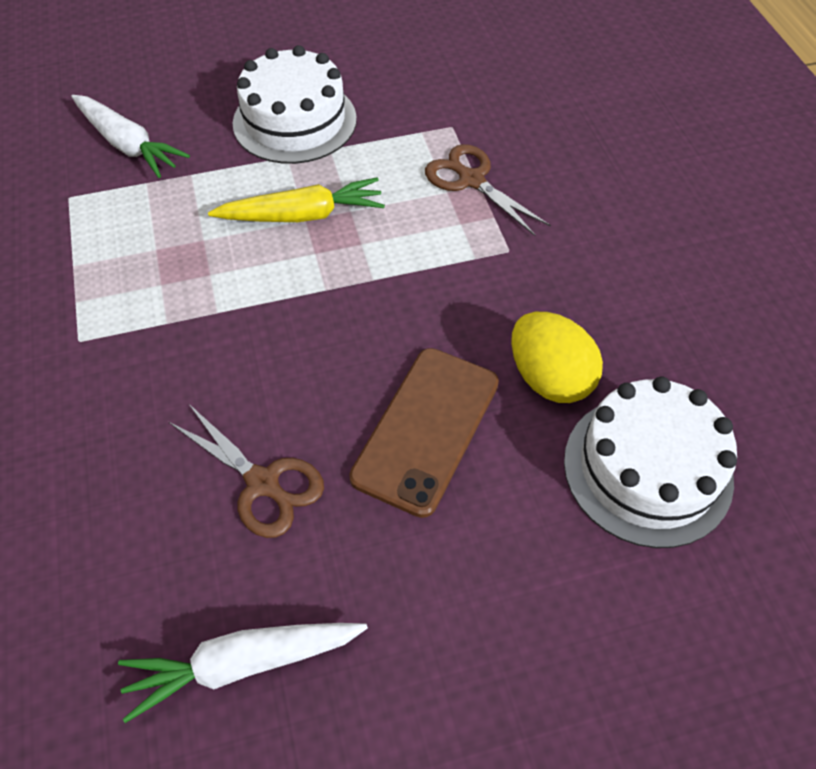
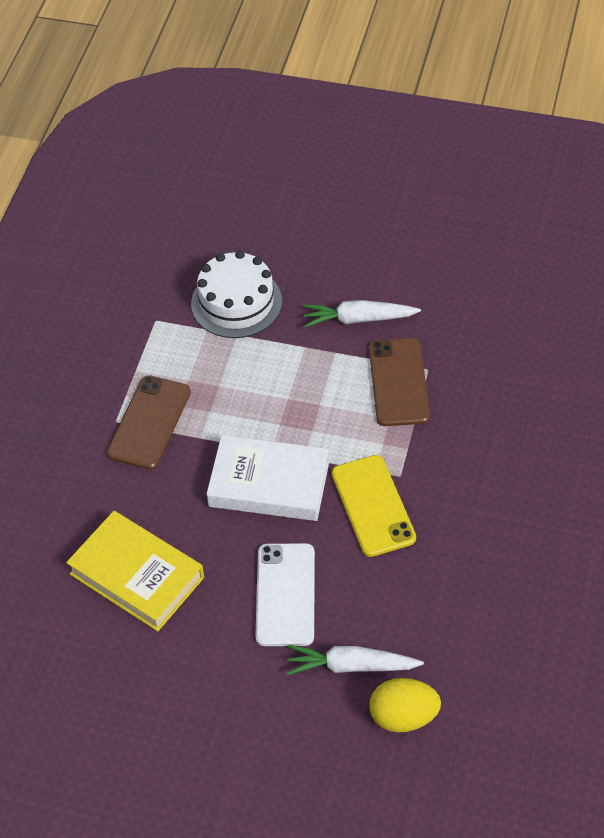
brown phone: [349,348,499,518] = 1 -> [107,375,191,470] [369,338,430,426] = 2
brown scissors: [169,403,324,538] [425,144,551,236] = 2 -> none = 0
white book: none = 0 -> [207,435,329,521] = 1
white cake: [233,45,357,164] [564,376,737,548] = 2 -> [191,250,282,338] = 1
white phone: none = 0 -> [255,543,315,646] = 1
yellow book: none = 0 -> [66,511,204,631] = 1
yellow carrot: [208,177,385,222] = 1 -> none = 0
yellow phone: none = 0 -> [332,455,416,557] = 1

